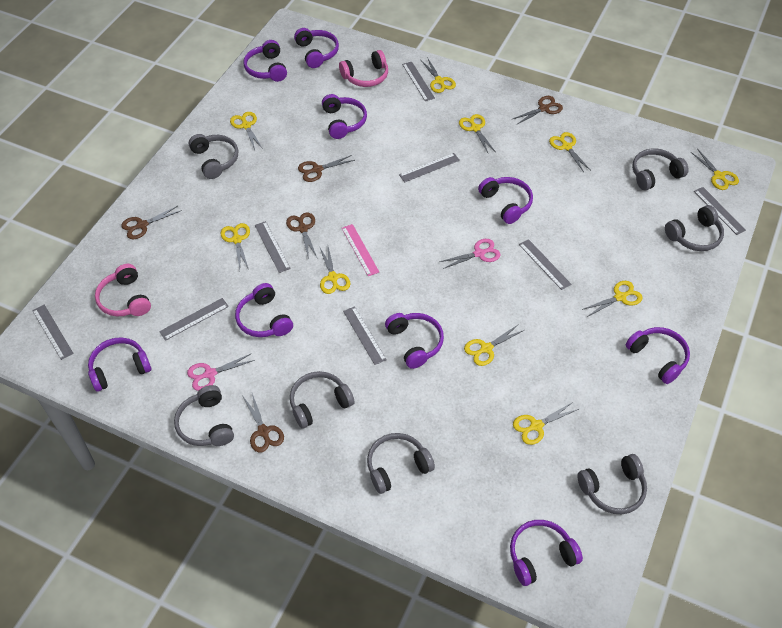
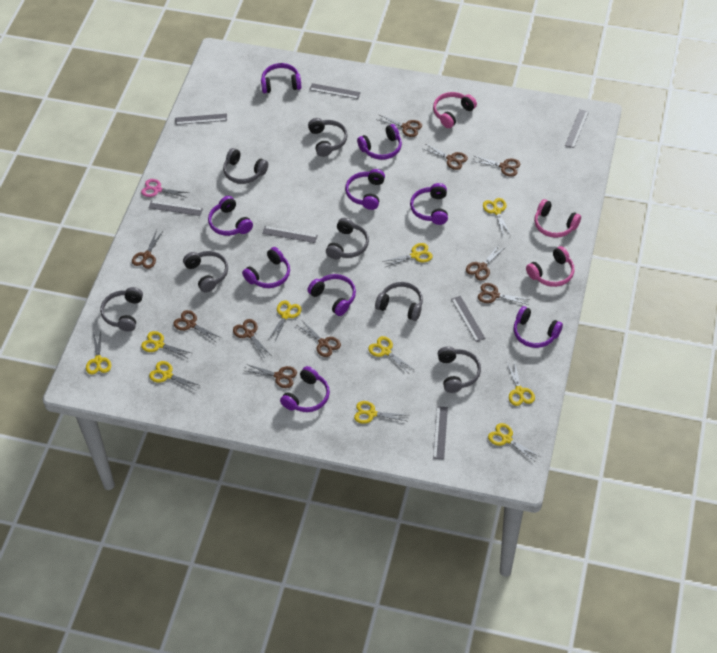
brown scissors: [121,206,182,239] [242,393,284,452] [286,212,317,259] [298,155,355,182] [513,96,563,124] = 5 -> [132,230,163,269] [173,310,221,342] [233,319,272,358] [246,364,297,388] [297,321,341,357] [378,115,422,137] [421,144,468,170] [466,244,504,281] [472,156,521,177] [478,283,529,305] = 10
grey ruler: [32,305,74,360] [159,298,229,341] [255,221,291,273] [343,306,387,365] [399,153,460,182] [402,62,435,101] [519,239,571,290] [694,187,746,235] = 8 -> [148,200,203,216] [175,114,227,125] [262,226,318,243] [309,83,361,99] [433,406,448,459] [451,296,485,342] [565,109,589,148] = 7
pink headphones: [95,264,151,316] [339,50,388,87] = 2 -> [433,92,477,128] [526,246,574,287] [534,199,581,238] = 3
pink ruler: [342,224,379,276] = 1 -> none = 0
pink scissors: [187,353,255,391] [439,239,501,269] = 2 -> [141,179,189,198] = 1

